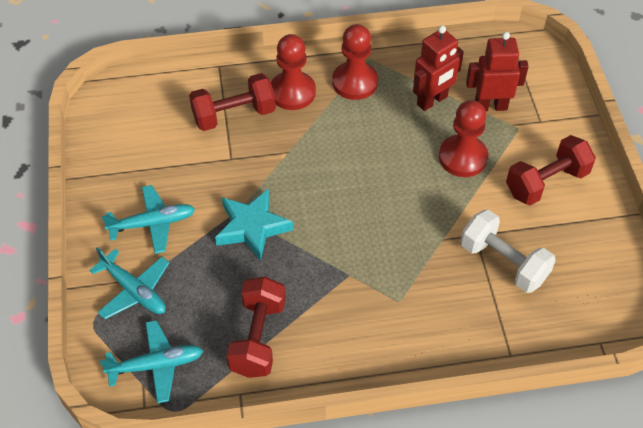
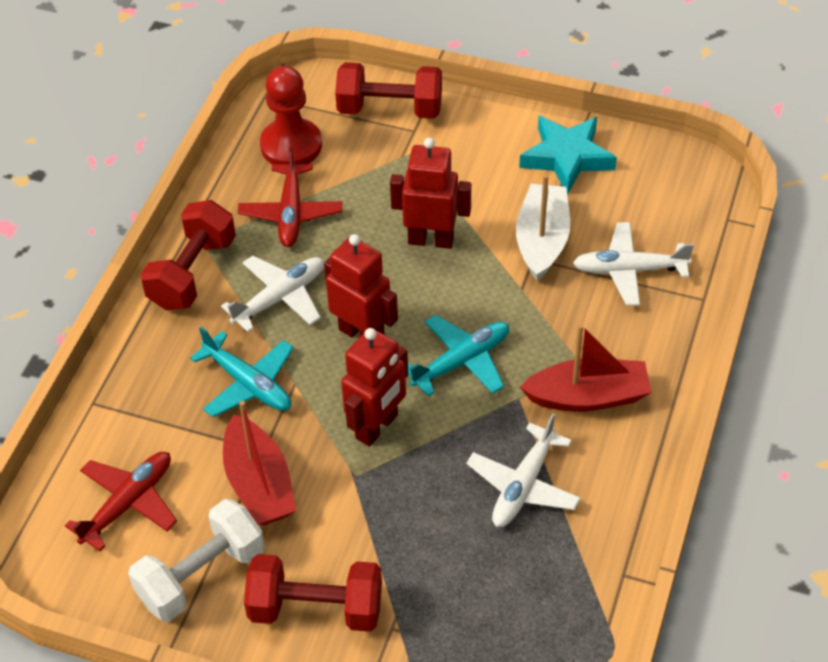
red boat: none = 0 -> [223,401,296,526] [520,324,652,412] = 2
red pawn: [271,34,316,110] [332,24,378,100] [439,100,488,177] = 3 -> [260,66,322,165] = 1
red plane: none = 0 -> [65,452,177,551] [238,146,342,247] = 2
red robot: [413,25,464,111] [466,32,529,111] = 2 -> [324,234,398,337] [341,328,408,447] [390,138,471,249] = 3
turquoise plane: [89,247,169,319] [100,320,203,404] [101,185,195,254] = 3 -> [190,327,293,417] [408,315,509,397] = 2
white boat: none = 0 -> [516,174,570,281] = 1
white plane: none = 0 -> [221,256,324,332] [466,413,581,527] [573,222,694,306] = 3

